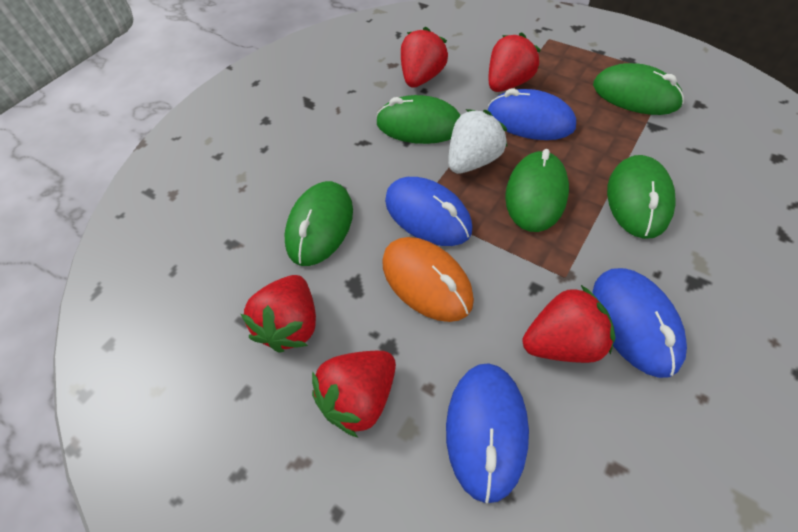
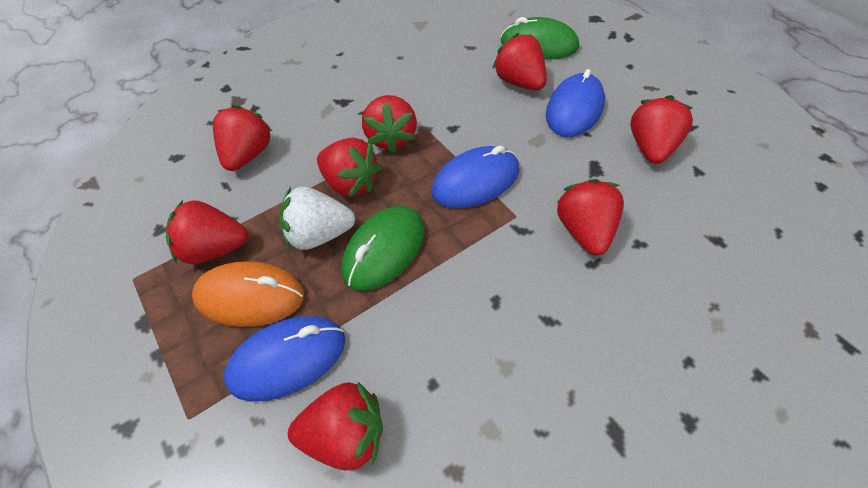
blue mouse: [385,177,472,246] [446,363,529,503] [488,89,576,140] [593,268,687,378] = 4 -> [224,316,345,402] [432,146,519,209] [546,69,605,137] = 3
green mouse: [285,181,353,266] [376,95,461,144] [505,149,569,232] [593,63,684,115] [607,155,675,239] = 5 -> [341,206,425,291] [501,17,579,60] = 2
red strawberry: [241,275,316,353] [312,351,396,437] [401,27,448,88] [489,32,541,92] [523,285,615,363] = 5 -> [166,200,248,264] [213,105,272,171] [288,381,383,470] [317,138,381,197] [362,95,417,153] [492,33,547,90] [557,179,624,256] [630,95,693,164] = 8

